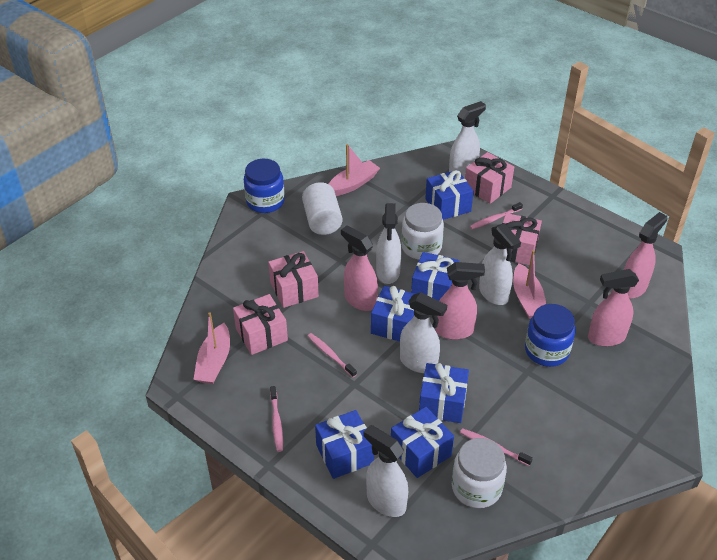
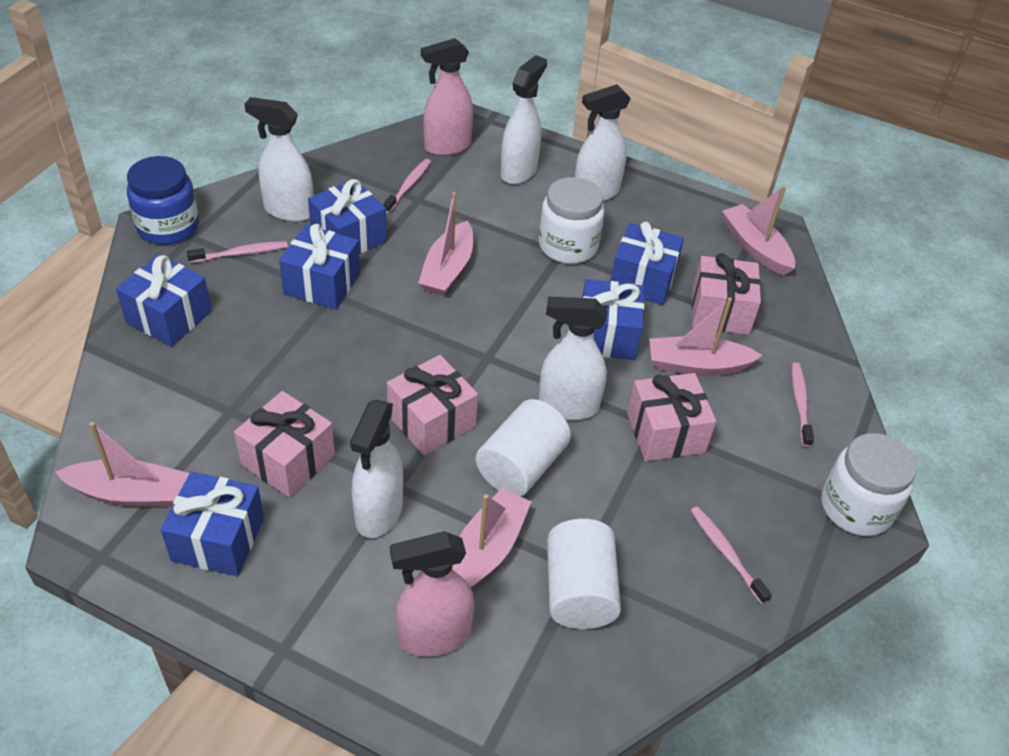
blue jar: [244,159,285,213] [525,304,575,367] = 2 -> [127,156,199,245] = 1
pink boat: [193,312,230,384] [328,144,380,196] [513,250,546,319] = 3 -> [55,422,189,507] [418,192,473,296] [452,488,531,588] [649,297,763,376] [722,186,795,275] = 5
pink spray bottle: [341,225,378,311] [435,262,485,340] [588,269,639,346] [624,212,667,299] = 4 -> [390,531,474,656] [421,38,473,156] = 2
white cylinder: [302,182,342,235] = 1 -> [476,399,571,496] [547,519,621,629] = 2

